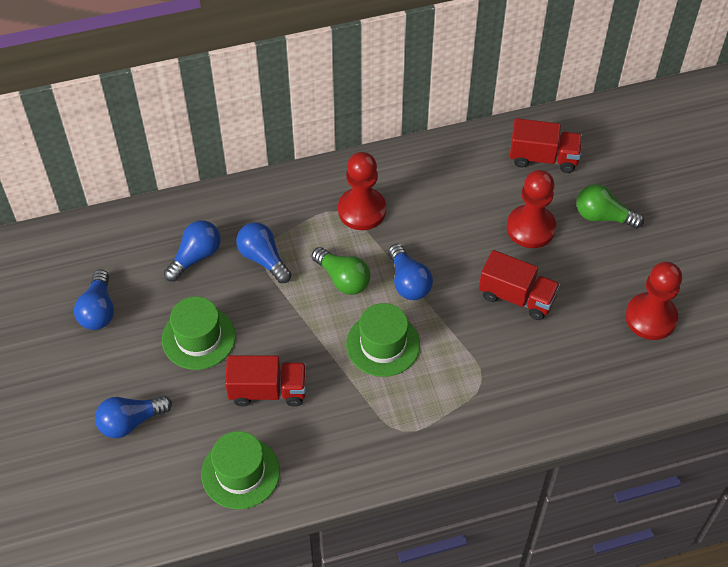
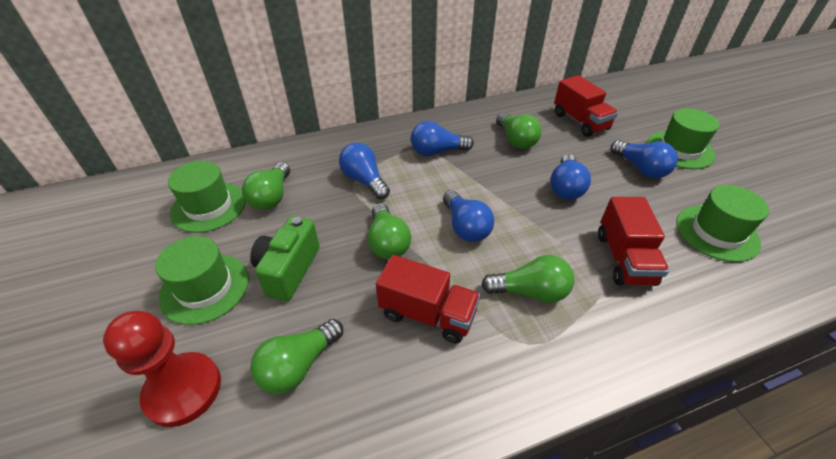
green camera: none = 0 -> [250,216,320,301] = 1
green hat: [162,296,236,370] [201,431,280,509] [346,303,420,377] = 3 -> [155,236,249,325] [168,161,246,233] [647,108,719,169] [676,185,769,262] = 4
green light bulb: [312,247,370,295] [577,184,644,228] = 2 -> [242,162,290,210] [250,319,343,394] [367,203,411,259] [481,255,574,303] [496,113,541,149] = 5
red pawn: [338,152,386,230] [507,170,556,248] [625,261,682,340] = 3 -> [103,311,221,427] = 1

